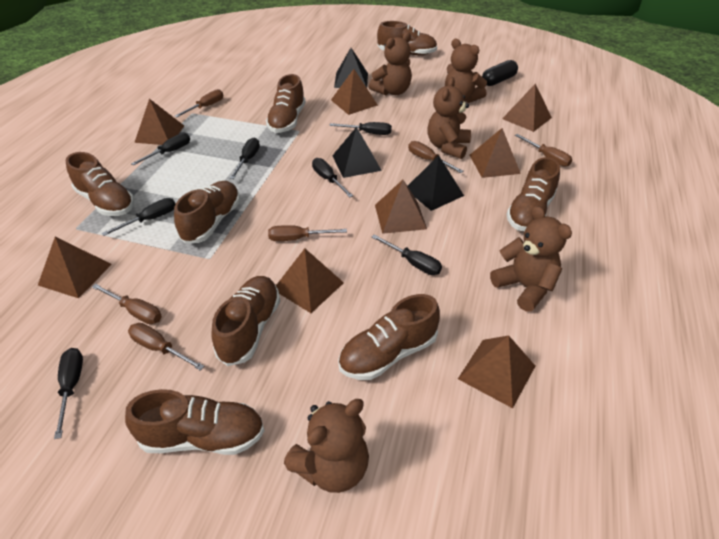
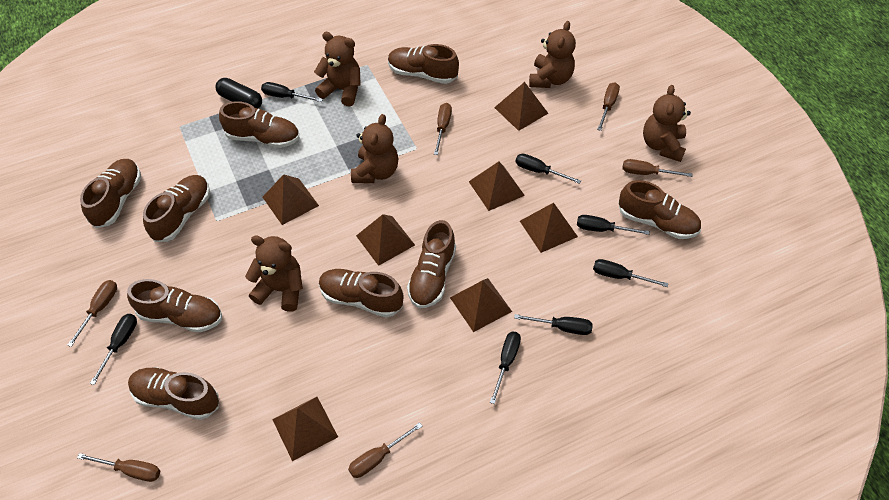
black pyramid: [332,127,382,178] [334,48,368,88] [408,155,464,211] = 3 -> none = 0
brown pyramid: [38,237,112,298] [134,99,184,145] [276,248,344,313] [331,69,378,115] [375,180,427,234] [458,335,535,408] [470,128,521,178] [502,84,552,132] = 8 -> [263,174,319,225] [272,397,338,461] [356,214,415,266] [450,278,512,332] [469,161,525,211] [494,82,548,131] [520,203,578,253] = 7
brown shoe: [66,152,134,216] [125,389,264,455] [174,181,240,244] [211,276,280,366] [266,74,305,133] [338,294,440,380] [377,21,437,55] [506,157,560,231] = 8 -> [80,159,141,228] [127,279,222,333] [128,367,219,420] [143,175,210,242] [219,101,300,148] [319,269,404,318] [388,44,459,84] [407,220,456,308] [618,180,701,239] = 9

